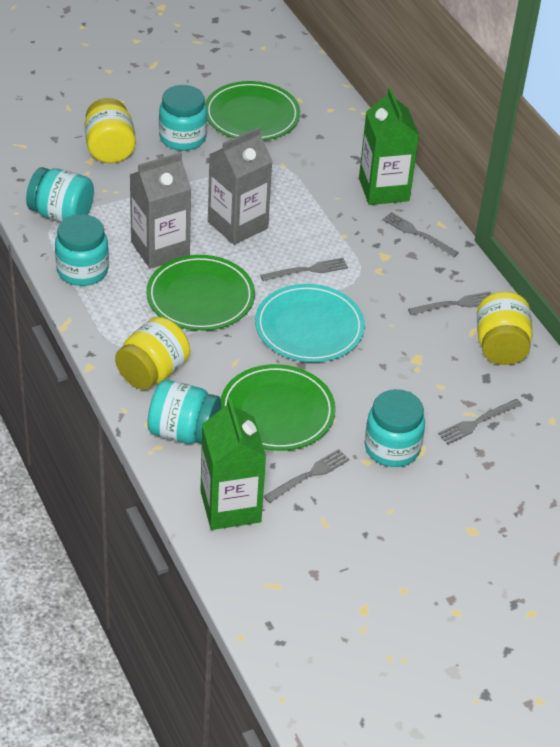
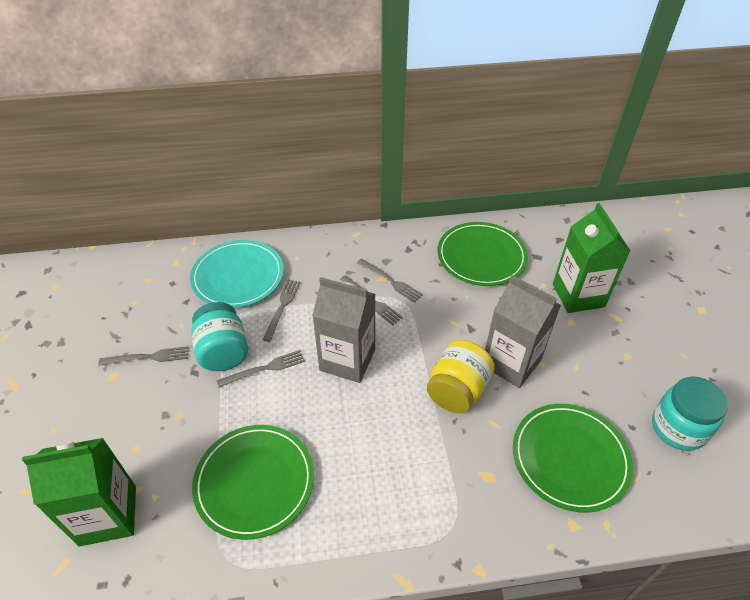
turquoise jar: [26,167,94,222] [55,214,109,286] [147,380,221,444] [159,85,207,151] [365,389,425,467] = 5 -> [191,302,248,371] [652,376,728,451] = 2
yellow jar: [84,98,136,163] [115,317,190,390] [477,292,533,365] = 3 -> [427,340,495,413] = 1

